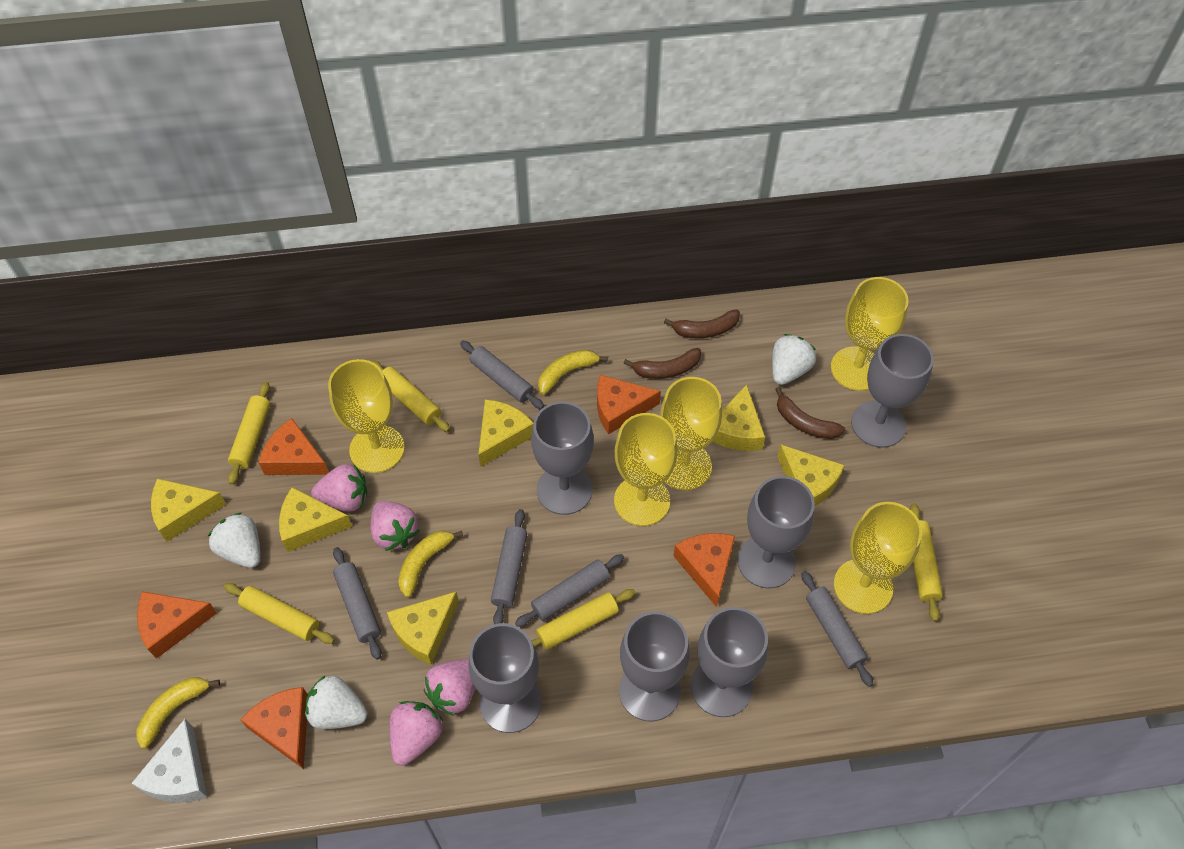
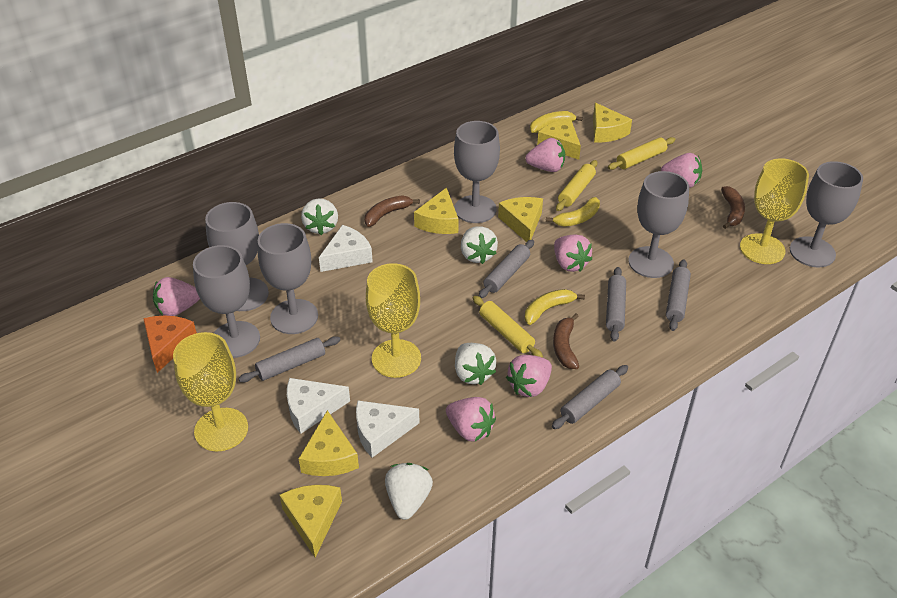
orange cheese: [137,591,217,659] [240,687,308,769] [259,418,329,475] [597,375,661,435] [673,533,735,607] = 5 -> [143,316,197,373] = 1
pink strawberry: [311,464,367,512] [371,501,419,551] [389,701,443,766] [424,659,475,716] = 4 -> [153,277,200,316] [446,397,496,441] [506,355,552,397] [525,138,565,172] [554,235,592,272] [661,153,702,188] = 6
white cheese: [131,719,207,803] = 1 -> [287,378,350,434] [319,225,373,272] [356,401,420,458] = 3
white strawberry: [208,513,261,568] [305,675,367,729] [772,334,816,385] = 3 -> [301,198,338,235] [385,463,433,520] [455,343,496,385] [461,226,498,264] = 4
yellow goblet: [328,359,405,473] [614,413,677,526] [660,377,722,490] [831,277,909,391] [834,502,922,614] = 5 -> [173,332,248,451] [366,263,421,378] [740,158,809,264] = 3
yellow rolling pin: [224,583,335,644] [228,382,270,485] [371,360,450,432] [532,589,636,650] [910,503,943,621] = 5 -> [473,296,543,358] [556,160,598,211] [608,137,675,170] = 3

